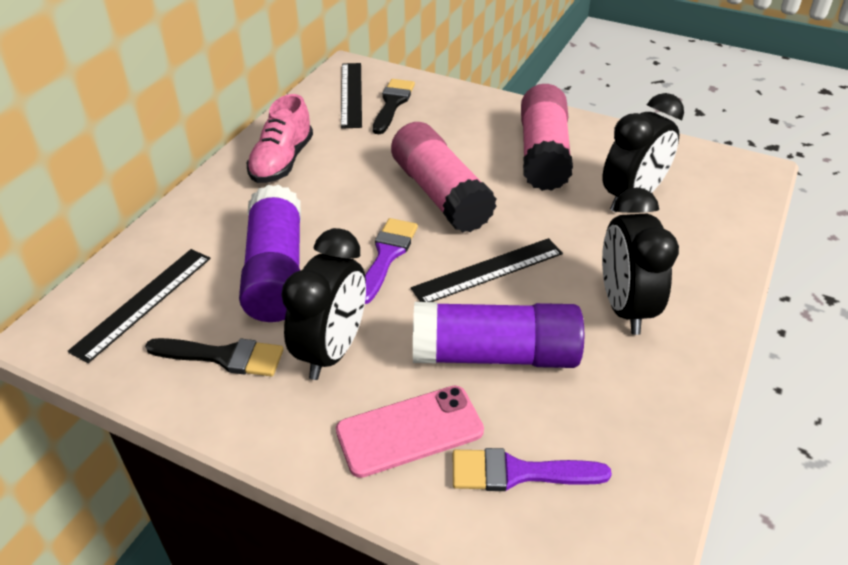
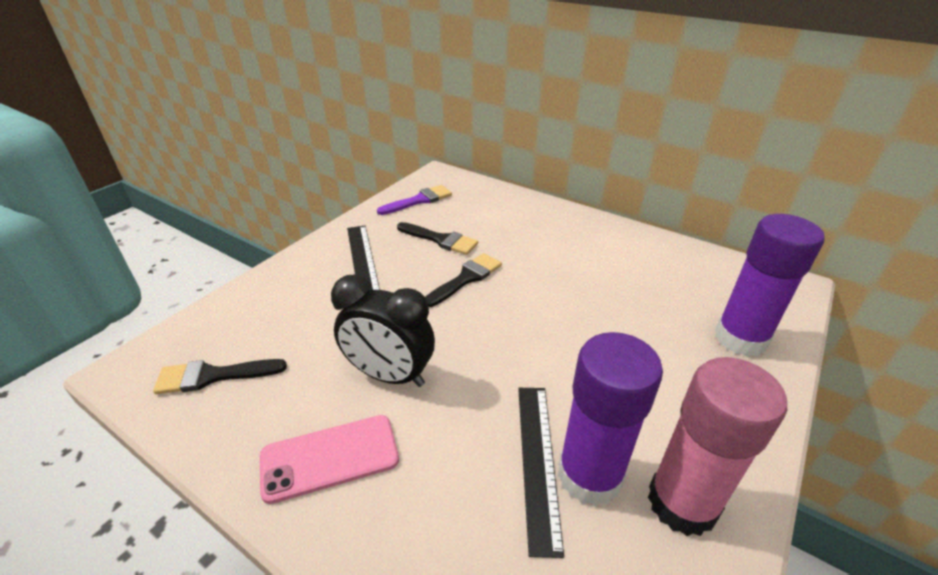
black brush: [145,338,284,376] [373,79,415,134] = 2 -> [153,359,287,394] [397,222,478,255] [425,253,502,307] = 3
black clock: [281,228,366,380] [602,93,684,212] [602,188,679,335] = 3 -> [331,274,435,387] = 1
black ruler: [68,249,211,363] [341,63,362,129] [411,238,563,302] = 3 -> [347,226,380,290] [518,388,564,558] = 2
pink glue stick: [391,122,497,233] [521,84,573,191] = 2 -> [648,357,787,536] = 1
pink shoe: [247,94,313,183] = 1 -> none = 0
purple brush: [365,218,418,304] [453,448,612,491] = 2 -> [377,185,452,215] = 1

